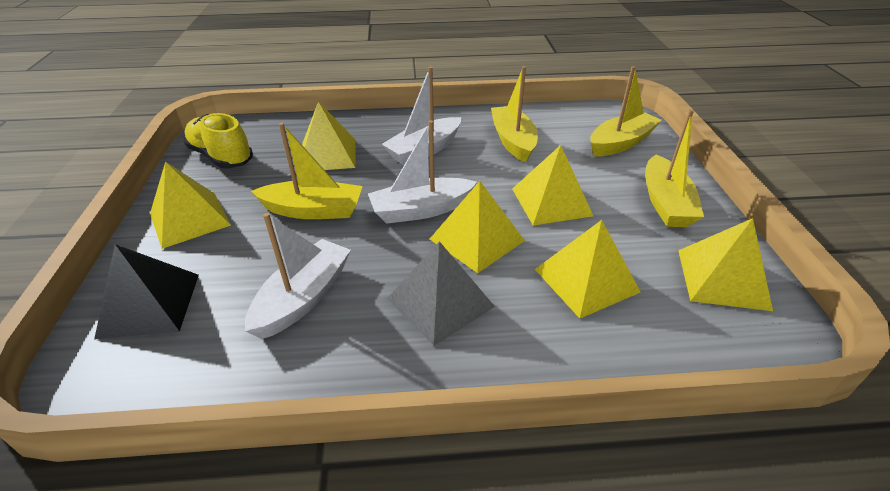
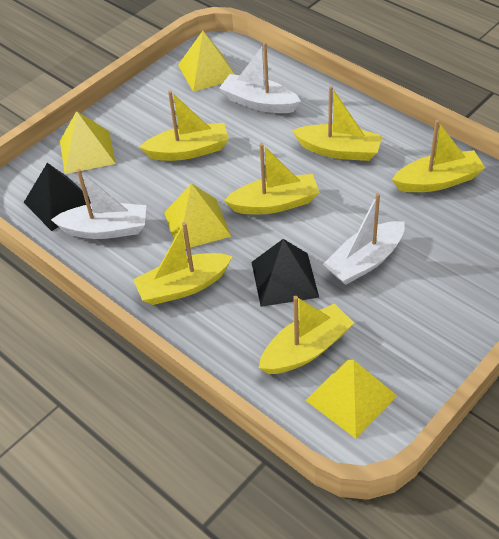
black pyramid: [94,244,199,340] = 1 -> [23,163,91,231] [251,239,319,307] = 2
grey pyramid: [387,241,495,346] = 1 -> none = 0
yellow boat: [251,123,363,219] [491,66,538,162] [590,66,662,157] [645,109,704,227] = 4 -> [133,222,233,305] [140,91,229,161] [224,143,320,214] [259,296,354,374] [292,86,383,161] [392,120,485,192] = 6
yellow pyramid: [150,162,231,249] [302,102,356,170] [430,181,525,273] [512,145,593,226] [535,220,641,318] [678,218,773,311] = 6 -> [60,111,116,174] [164,183,232,249] [178,31,235,92] [305,360,397,439] = 4
yellow shoe: [183,113,253,169] = 1 -> none = 0

